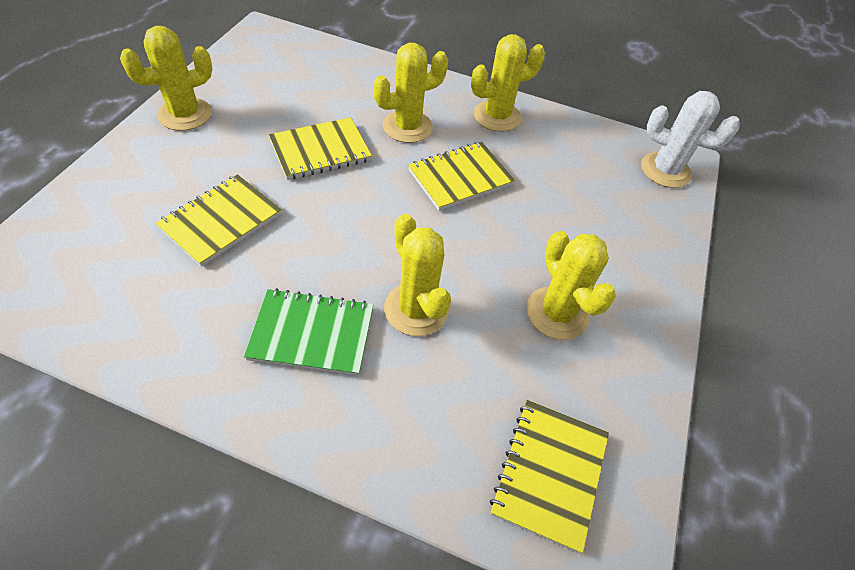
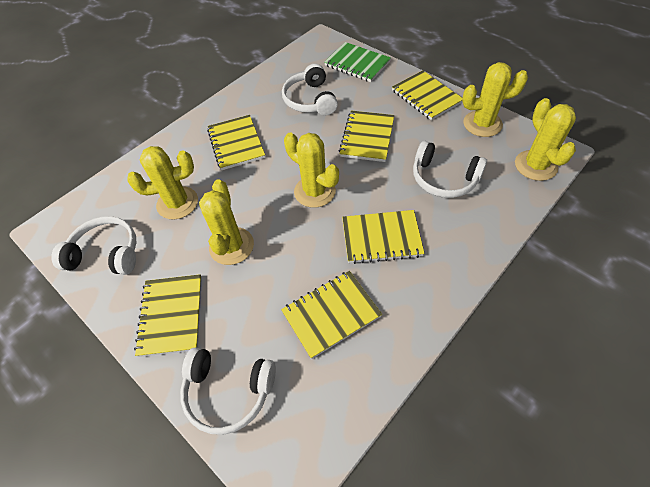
white cactus: [641,91,740,188] = 1 -> none = 0
white headphones: none = 0 -> [51,216,137,275] [180,347,276,435] [282,64,338,116] [413,141,487,198] = 4
yellow notebook: [156,174,282,267] [269,117,372,180] [408,142,515,211] [490,400,609,553] = 4 -> [134,274,202,357] [207,115,265,170] [281,271,382,359] [339,111,394,162] [342,210,425,264] [392,70,463,120] = 6

